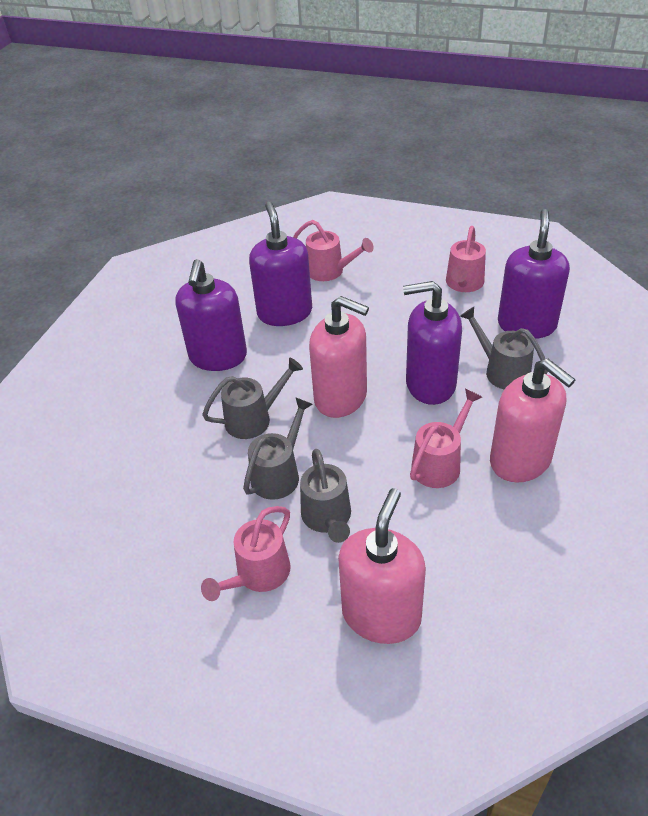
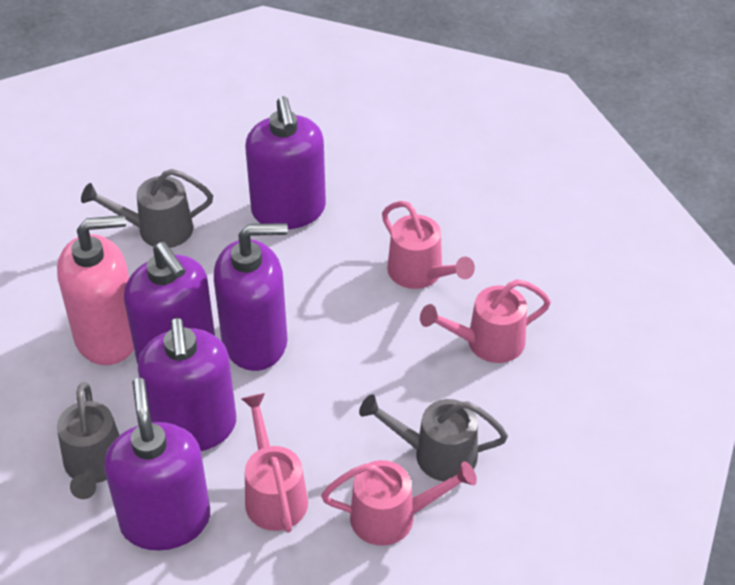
grey watering can: [202,357,303,439] [243,397,313,500] [300,449,351,543] [460,307,548,389] = 4 -> [57,382,120,499] [81,169,213,248] [359,394,508,481] = 3
pink soap dispenser: [309,296,369,418] [338,488,426,644] [490,359,575,482] = 3 -> [57,215,134,365] = 1
purple soap dispenser: [175,259,247,371] [249,202,312,326] [403,281,462,405] [498,209,570,339] = 4 -> [104,378,210,551] [124,242,215,364] [138,318,236,451] [214,223,288,371] [245,96,326,229] = 5

